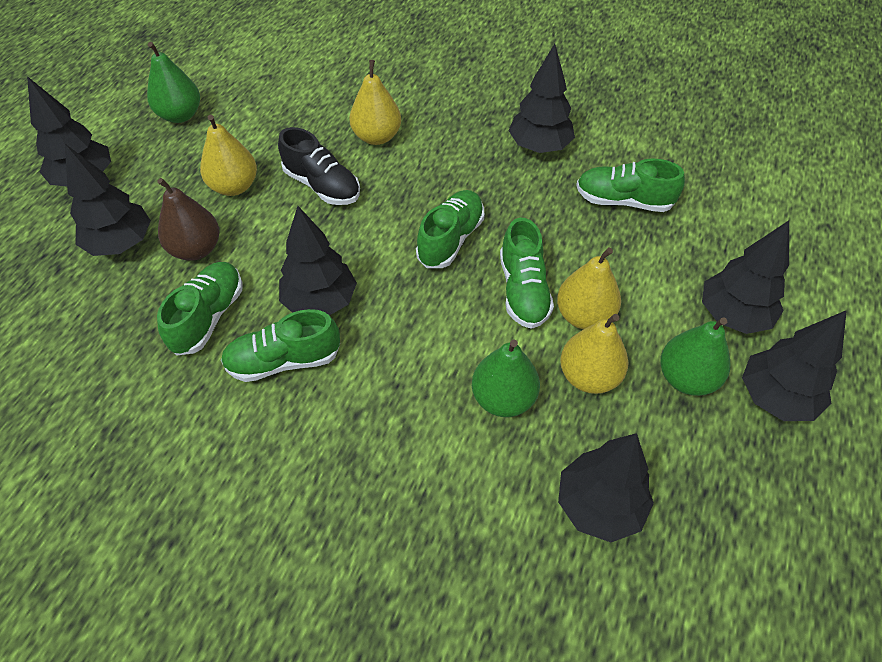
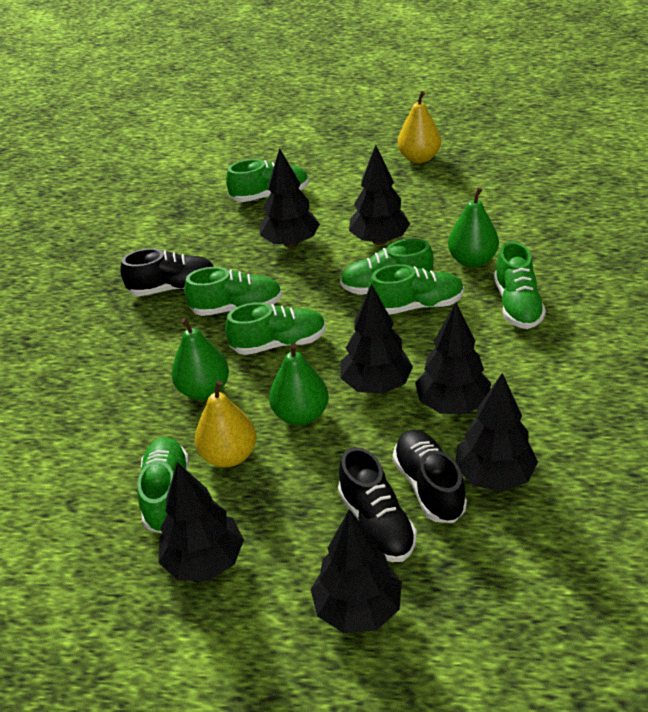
black shoe: [278,127,360,205] = 1 -> [120,248,214,296] [338,447,417,562] [393,430,467,523] = 3
brown pear: [157,178,219,261] = 1 -> none = 0
green shoe: [157,262,242,356] [221,309,340,382] [416,190,484,268] [500,218,554,329] [576,159,685,212] = 5 -> [137,437,189,533] [184,267,282,316] [225,303,326,355] [226,159,309,202] [340,239,434,295] [368,264,464,314] [494,241,546,329] = 7
yellow pear: [200,115,257,196] [350,60,401,145] [557,248,621,329] [560,314,628,394] = 4 -> [195,380,256,467] [398,91,441,163] = 2

